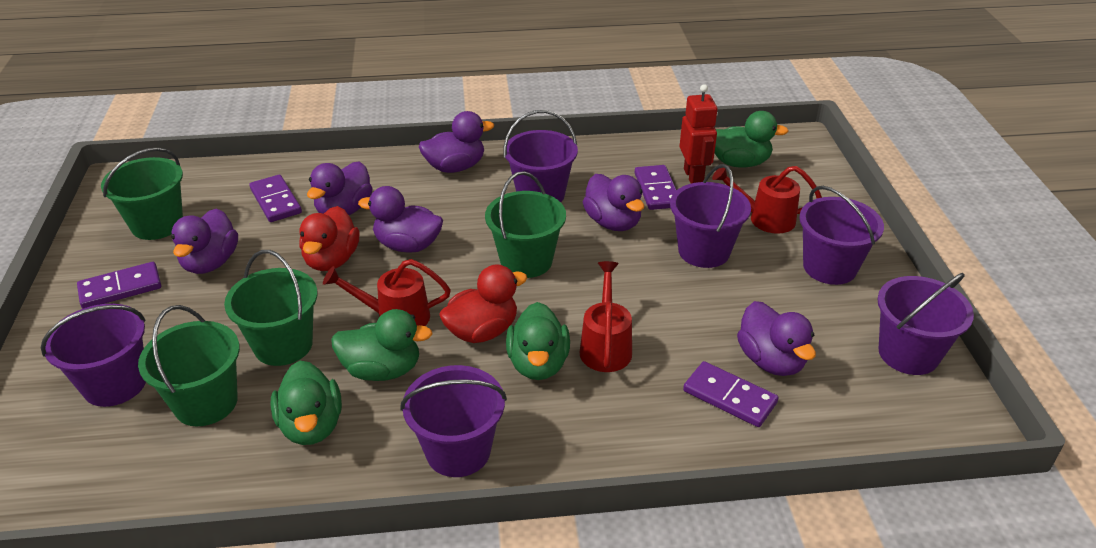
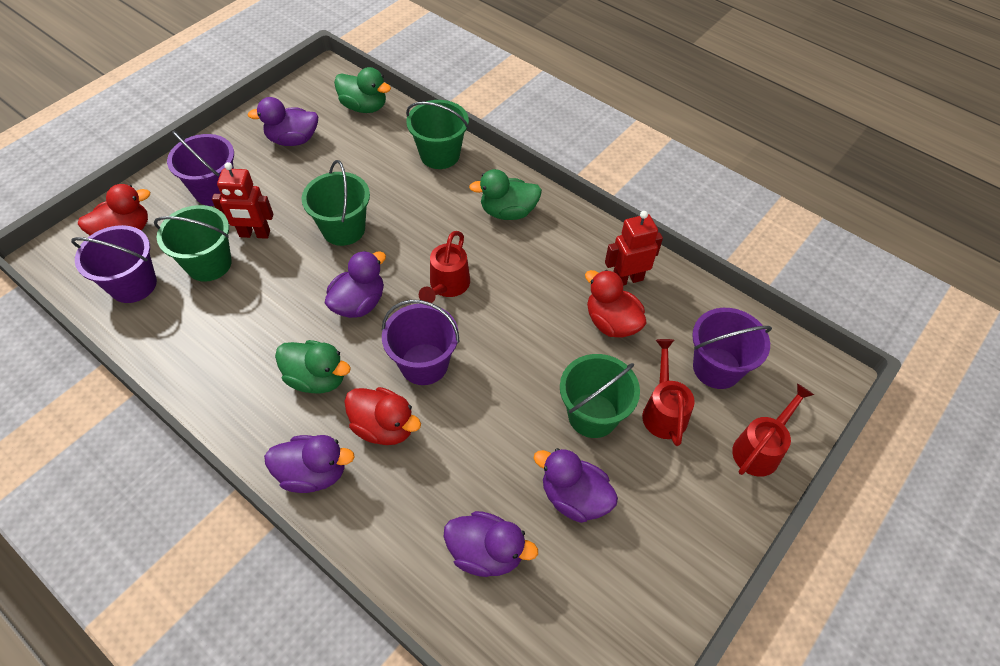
green duck: [271,361,342,445] [331,309,433,381] [506,302,570,380] [715,111,789,168] = 4 -> [275,340,351,394] [334,67,391,113] [469,169,542,220] = 3
purple bucket: [40,304,146,407] [400,365,507,477] [503,110,578,202] [670,164,751,268] [799,186,884,285] [877,273,974,375] = 6 -> [71,225,157,303] [167,130,234,206] [382,300,460,385] [692,308,772,389] = 4
purple domino: [77,262,161,309] [249,175,302,222] [635,165,676,210] [683,361,778,427] = 4 -> none = 0
purple duck: [171,208,238,274] [307,161,373,215] [358,186,443,253] [419,111,494,173] [583,174,644,231] [737,301,816,376] = 6 -> [248,97,318,146] [264,435,355,493] [325,251,386,318] [444,511,538,577] [534,448,618,523] = 5
red duck: [299,206,360,271] [439,264,527,343] = 2 -> [78,184,150,236] [344,387,421,445] [585,270,647,338] = 3
red robot: [679,84,718,184] = 1 -> [212,162,273,239] [605,211,663,286] = 2

